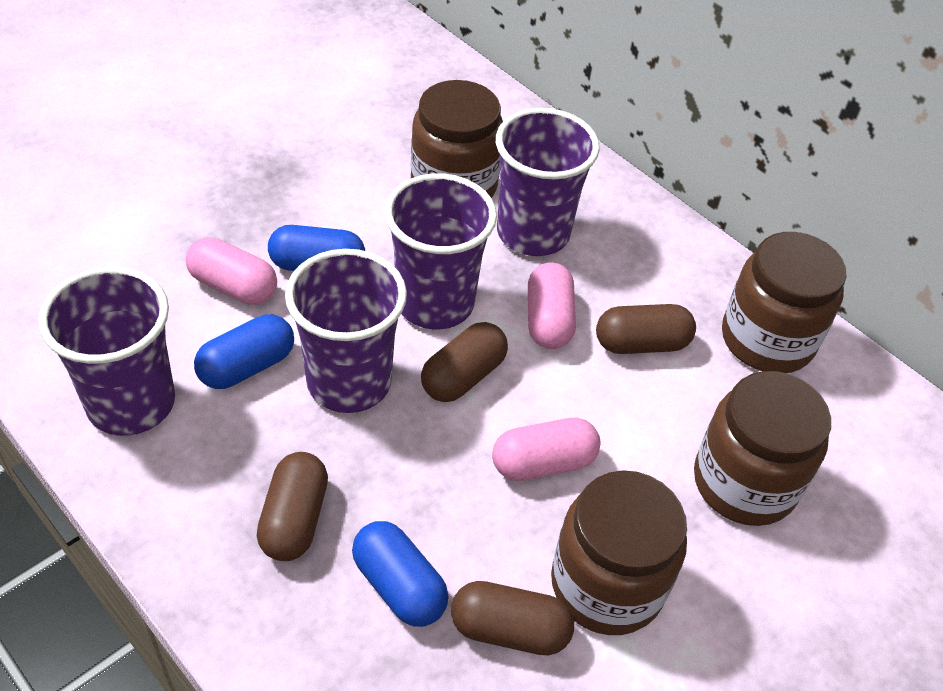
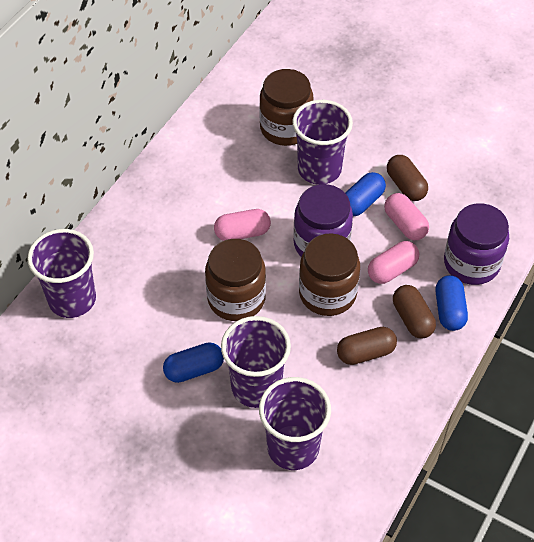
brown capsule: [257,452,328,561] [421,322,508,402] [451,581,574,655] [596,304,696,354] = 4 -> [337,327,397,365] [387,155,428,201] [393,285,436,339] = 3
brown jar: [411,80,503,198] [551,470,687,635] [694,371,831,526] [722,232,847,373] = 4 -> [205,239,266,321] [259,69,313,146] [299,233,360,316] = 3
purple jar: none = 0 -> [293,184,353,257] [444,203,509,285] = 2

